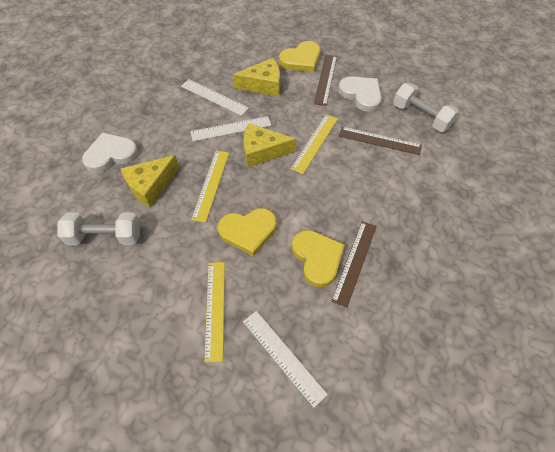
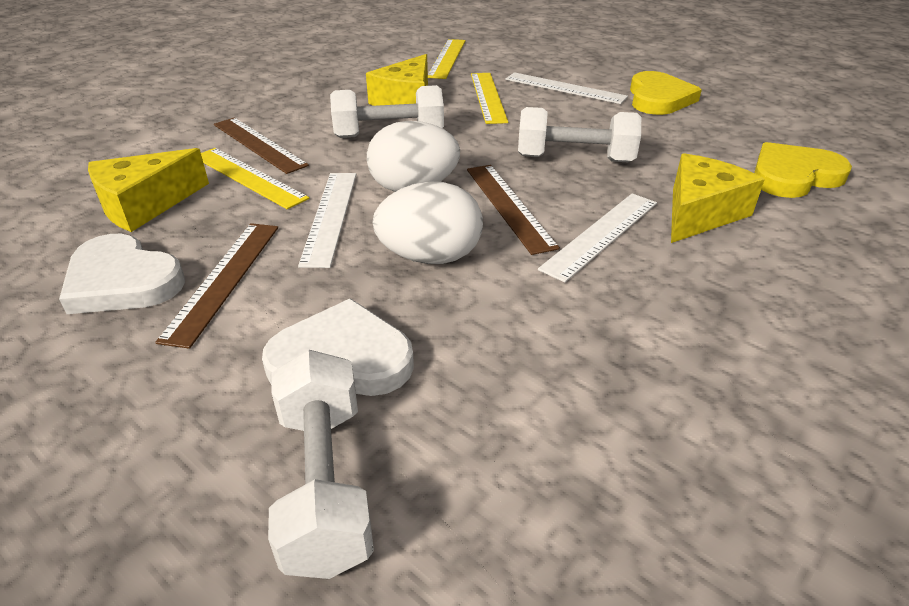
white dumbbell: [58,212,140,245] [393,83,459,132] = 2 -> [268,350,374,579] [330,85,444,138] [518,107,641,162] = 3
white egg: none = 0 -> [367,121,460,192] [372,181,483,264] = 2
yellow heart: [218,208,277,256] [279,41,320,72] [292,230,345,288] = 3 -> [630,71,702,115] [754,142,852,198] = 2

